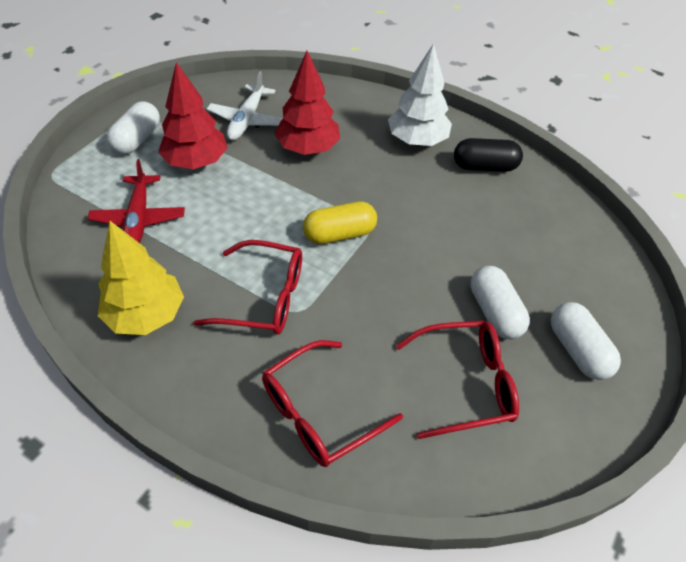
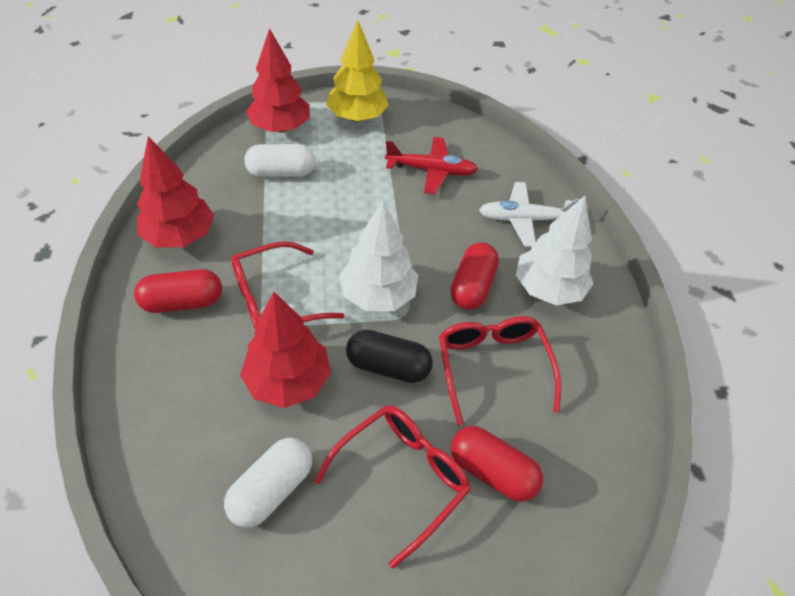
red capsule: none = 0 -> [134,269,222,313] [450,242,499,310] [451,426,543,502] = 3
red tree: [158,62,228,169] [275,51,340,155] = 2 -> [137,136,214,248] [240,292,331,408] [246,28,310,132] = 3
white capsule: [106,101,160,155] [471,266,530,339] [551,302,621,380] = 3 -> [224,438,312,527] [244,144,315,177] = 2
white tree: [388,43,452,146] = 1 -> [339,201,418,311] [516,196,593,305] = 2
yellow capsule: [303,201,377,244] = 1 -> none = 0

